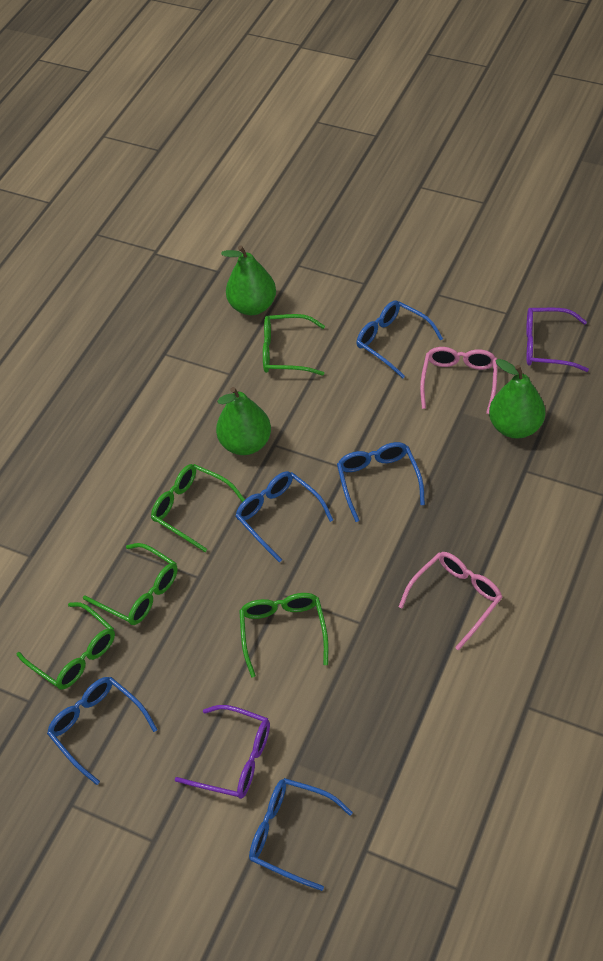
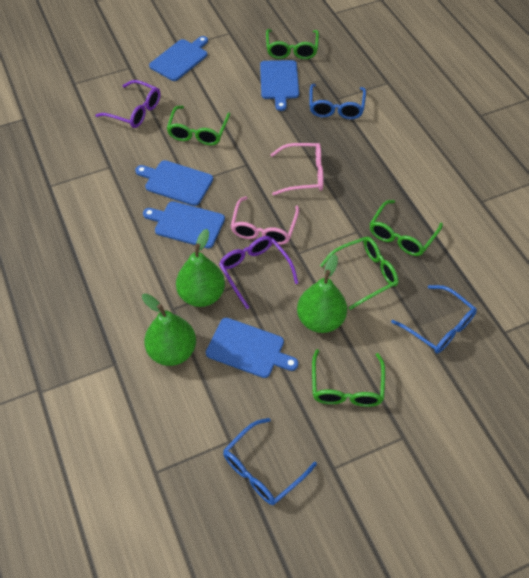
blue cutting board: none = 0 -> [135,160,213,206] [143,201,225,248] [149,36,208,81] [206,318,298,378] [260,60,299,111] = 5
blue glasses: [47,677,158,785] [236,471,333,563] [249,778,353,891] [337,442,425,522] [356,300,443,378] = 5 -> [223,418,317,505] [309,84,366,119] [391,285,477,354] = 3

